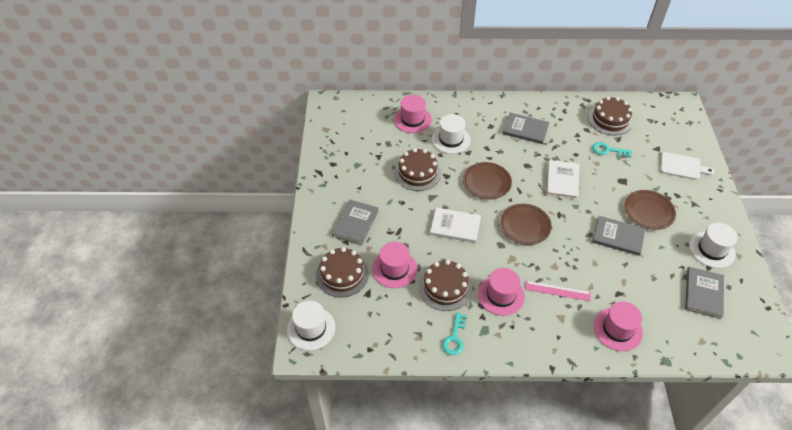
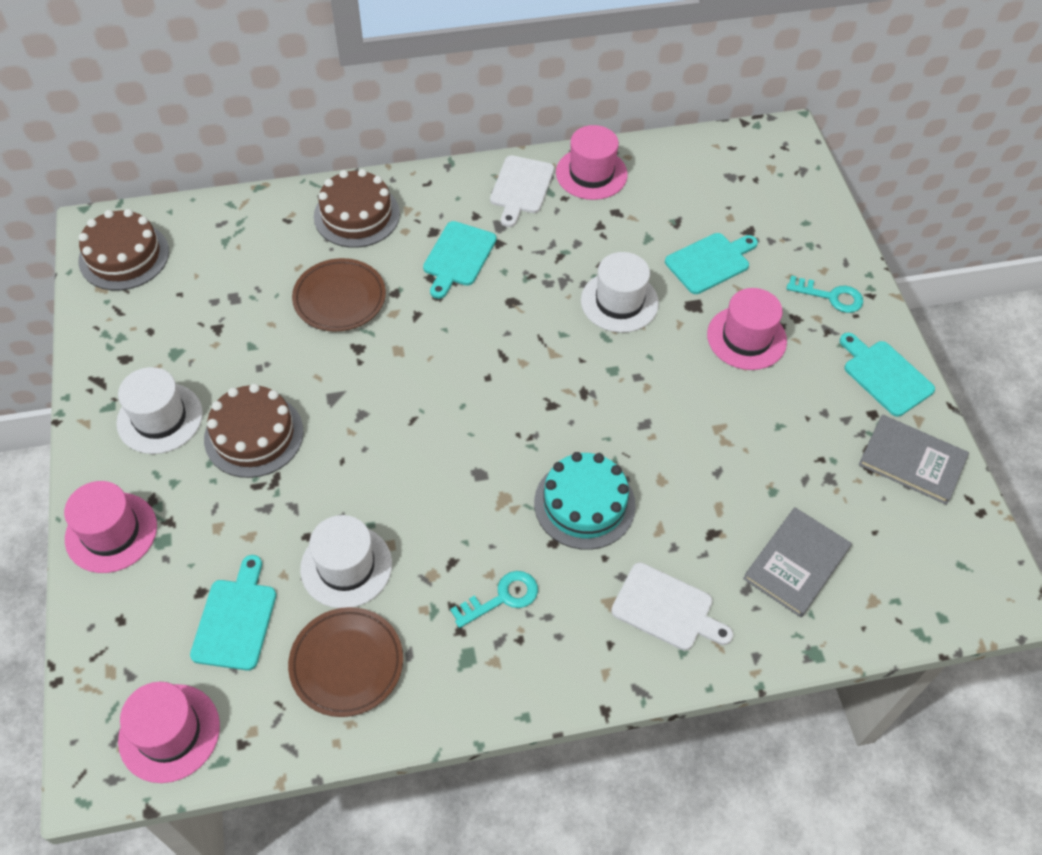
brown cake: [316,247,369,298] [394,148,441,191] [419,260,472,311] [588,96,633,135] = 4 -> [78,209,169,291] [204,383,304,478] [314,169,400,248] = 3
brown plate: [463,162,512,200] [500,204,552,245] [624,190,676,230] = 3 -> [288,607,403,717] [292,258,386,331] = 2
grey book: [332,200,379,245] [502,113,549,144] [592,216,645,256] [685,267,724,319] = 4 -> [743,507,852,617] [859,415,969,505] = 2
pink ruler: [525,281,591,301] = 1 -> none = 0
turquoise cake: none = 0 -> [534,452,636,550] = 1
turquoise cutting board: none = 0 -> [190,555,276,671] [423,221,497,299] [665,233,758,294] [839,333,935,417] = 4
white book: [430,208,481,243] [546,160,579,199] = 2 -> none = 0
white cutting board: [660,152,715,180] = 1 -> [490,155,554,227] [611,562,733,651] = 2

